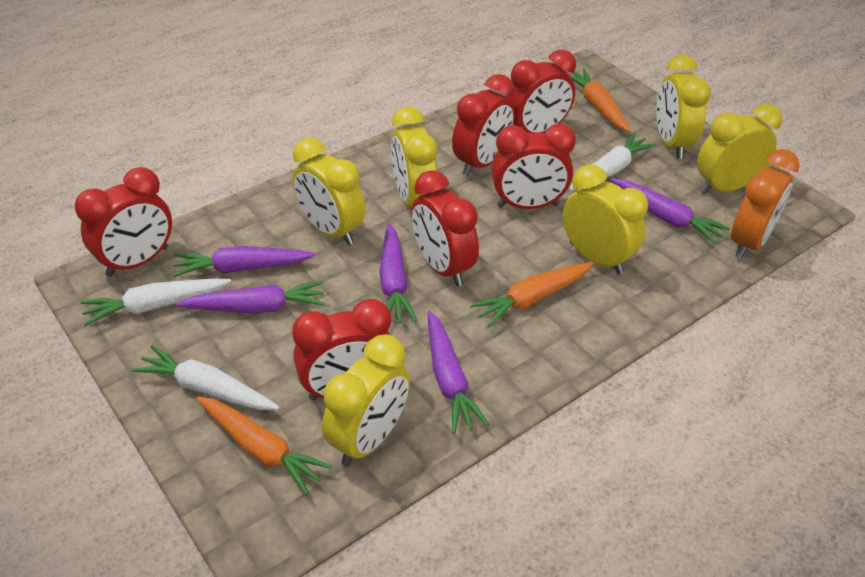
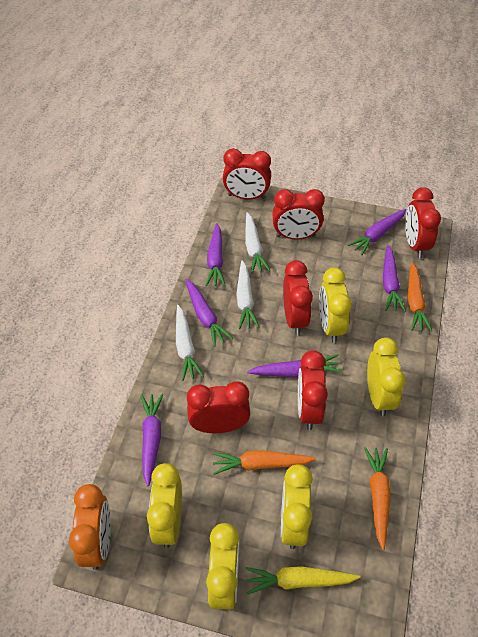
purple carrot: [173,246,315,277] [177,281,325,313] [379,223,417,323] [428,311,489,433] [611,178,730,244] = 5 -> [141,394,163,486] [185,279,233,347] [205,223,225,286] [247,354,343,377] [348,209,406,255] [383,245,406,311] = 6
yellow carrot: none = 0 -> [245,566,361,595] = 1
yellow clock: [292,137,365,245] [322,334,410,466] [391,106,437,207] [563,164,648,275] [656,54,711,159] [697,104,782,194] = 6 -> [147,463,182,548] [206,523,239,611] [281,464,313,549] [319,268,352,343] [367,337,406,416] = 5

